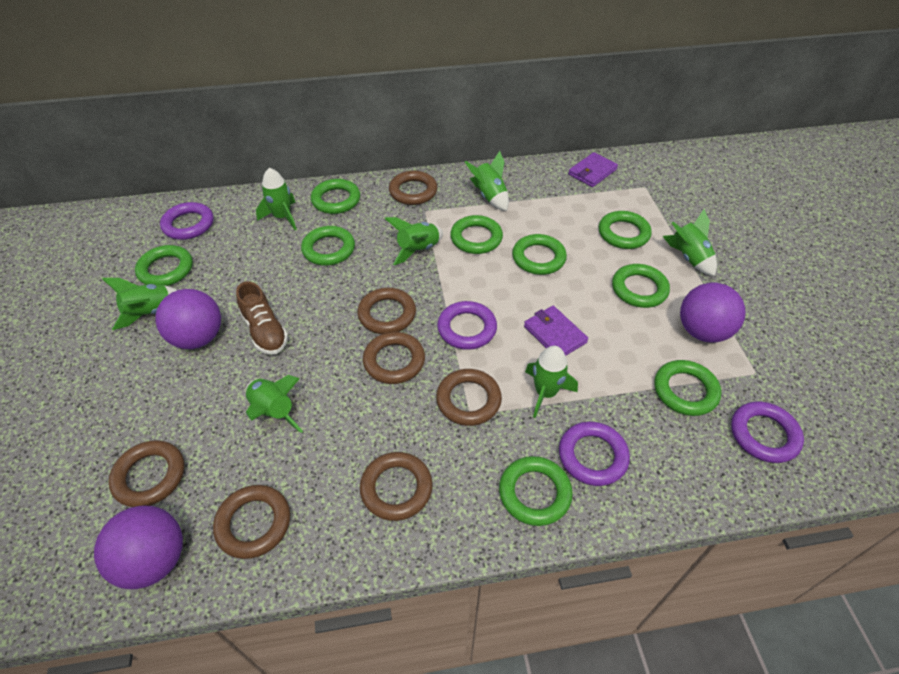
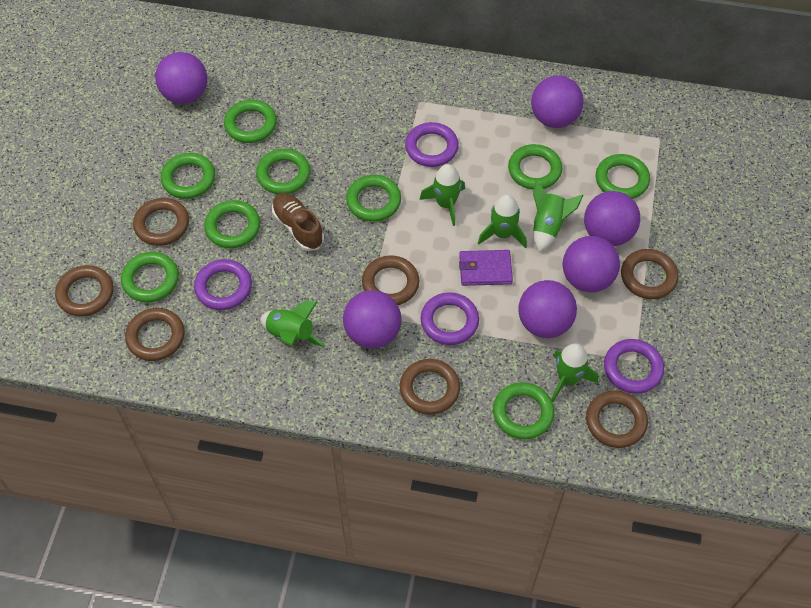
green rocket: [102,278,177,330] [246,375,303,433] [256,168,297,230] [385,217,443,265] [465,151,509,211] [525,346,578,418] [663,209,717,276] = 7 -> [260,301,326,347] [420,164,465,226] [478,195,527,248] [533,180,583,252] [552,343,598,402] = 5
purple ball: [94,505,183,589] [156,289,221,349] [680,283,746,343] = 3 -> [155,52,207,104] [343,290,401,348] [518,280,577,338] [531,76,584,128] [563,236,620,293] [584,191,640,246] = 6
purple wallet: [524,306,588,356] [568,152,618,187] = 2 -> [459,250,513,286] = 1

